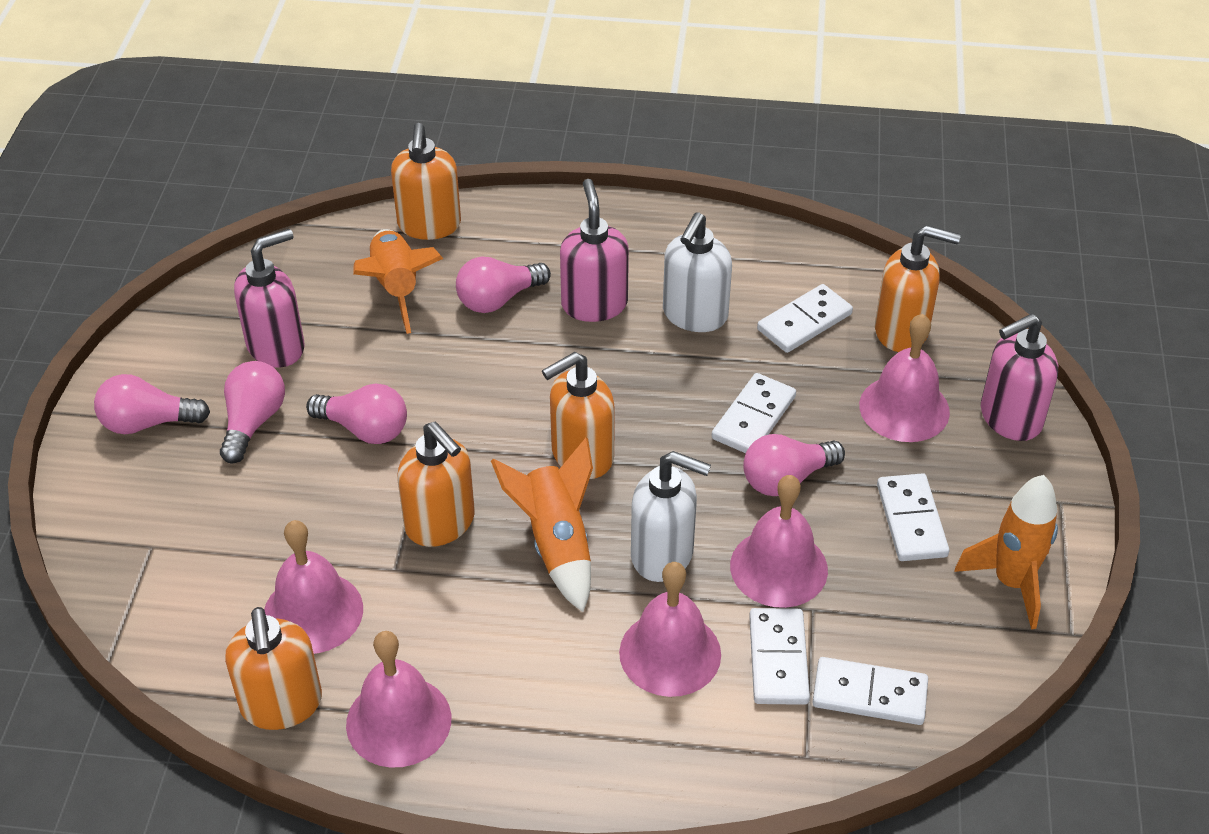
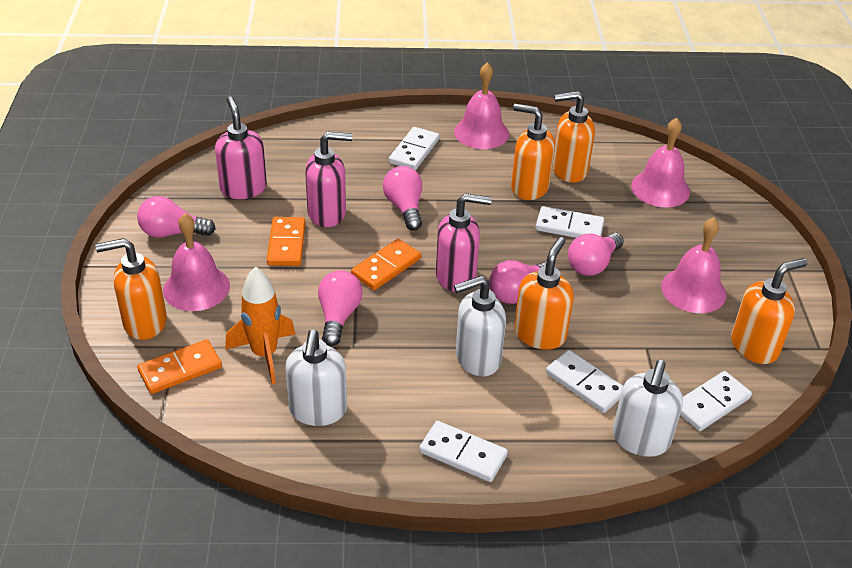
orange domino: none = 0 -> [137,340,222,394] [267,217,306,266] [351,239,421,290] = 3
orange rocket: [353,229,443,334] [491,438,593,612] [954,475,1058,630] = 3 -> [225,267,295,384] = 1
pink bell: [264,520,363,654] [346,631,451,768] [619,562,721,697] [730,475,828,608] [859,314,950,442] = 5 -> [163,213,230,311] [454,63,509,149] [631,118,690,207] [661,217,726,313] = 4
white soap dispenser: [631,451,711,582] [663,212,732,332] = 2 -> [286,330,347,426] [454,276,506,377] [613,360,683,457] = 3

